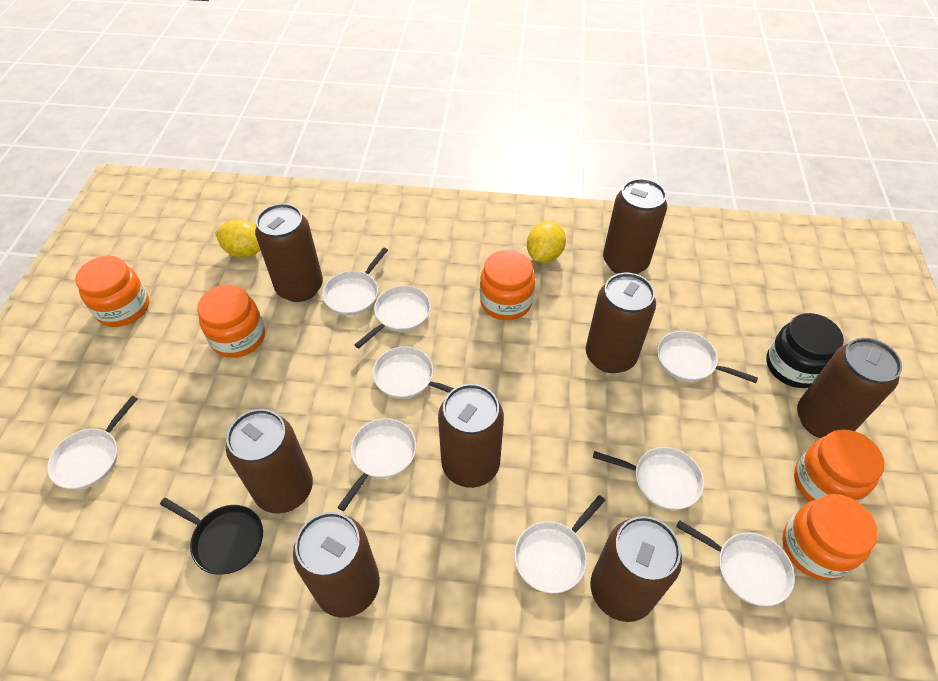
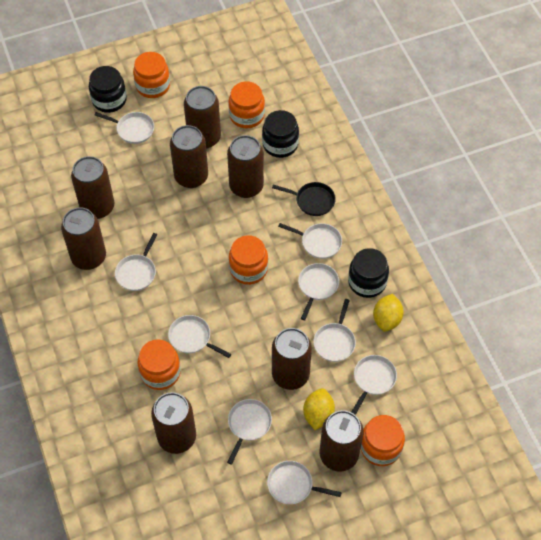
black jar: [766,313,844,388] = 1 -> [89,66,127,113] [262,110,299,158] [348,248,389,298] = 3

